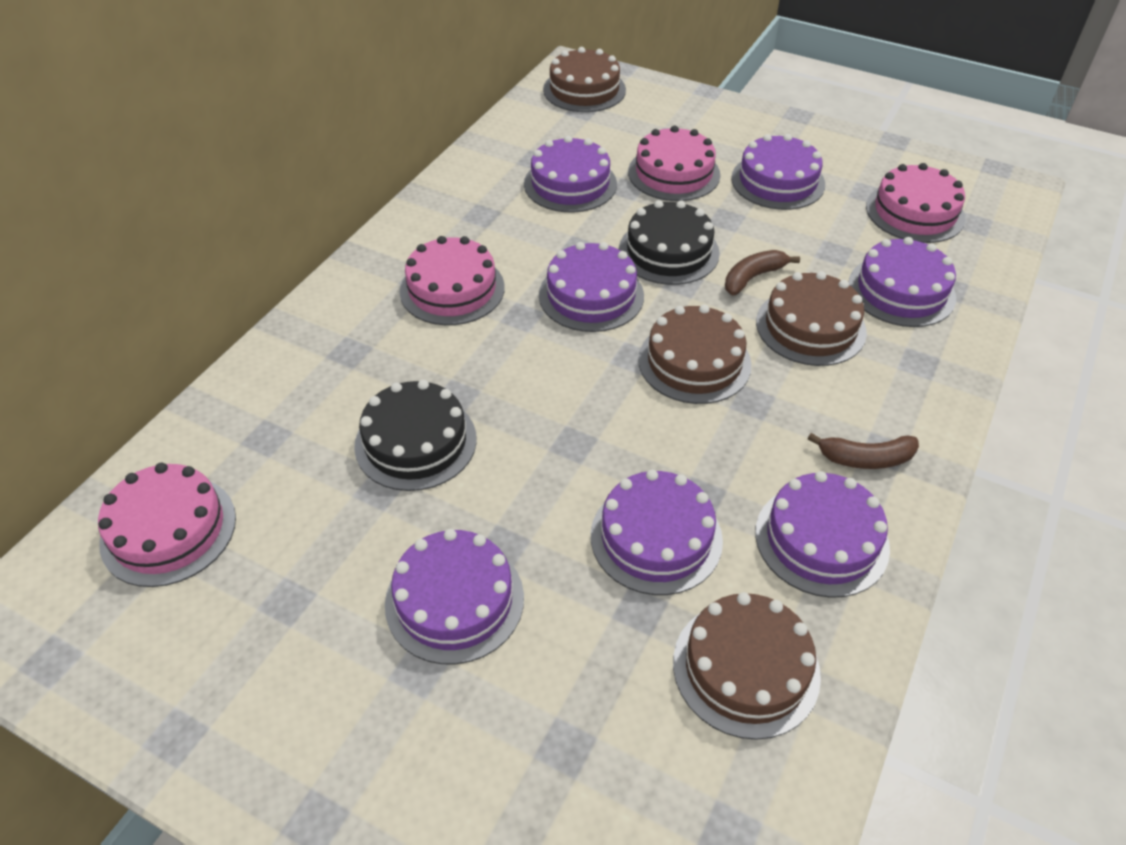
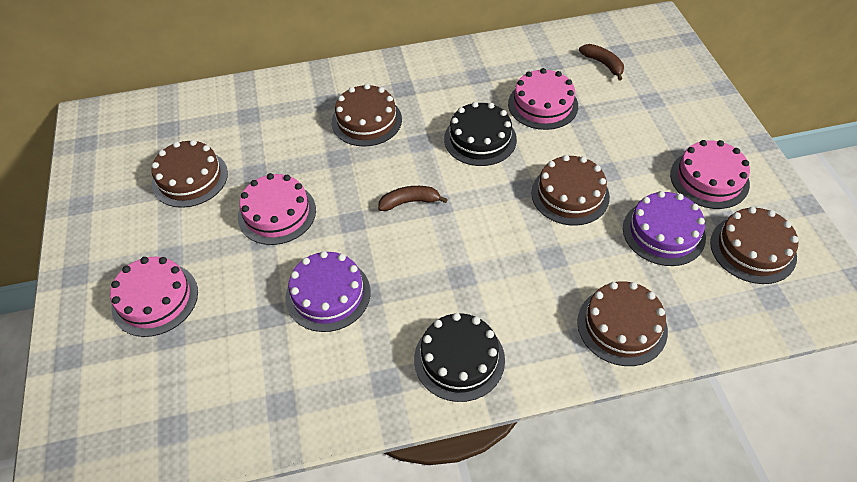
brown cake: [543,47,626,112] [638,304,752,404] [673,592,821,740] [756,271,867,366] = 4 -> [151,140,228,208] [332,84,402,147] [531,155,610,225] [577,281,668,366] [710,207,798,284] = 5
purple cake: [385,529,524,664] [524,136,617,212] [539,242,644,332] [591,469,723,595] [731,134,825,210] [755,471,890,598] [848,237,956,327] = 7 -> [285,251,370,332] [623,191,706,266] = 2

